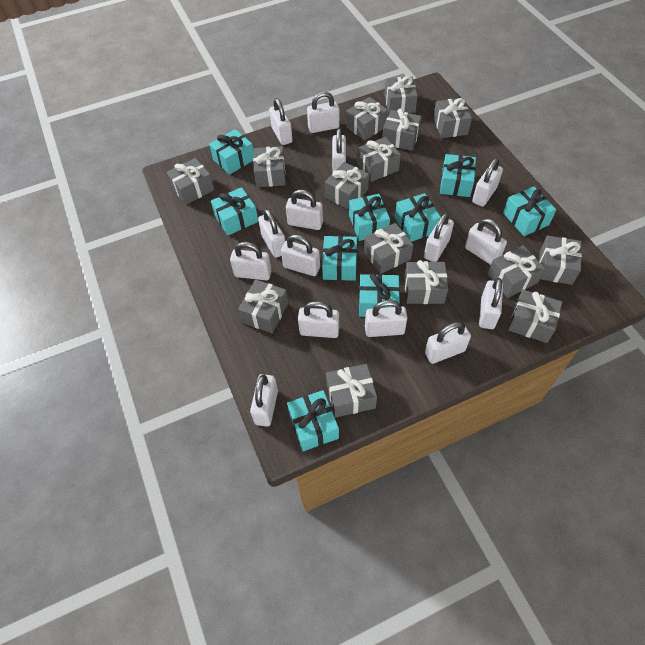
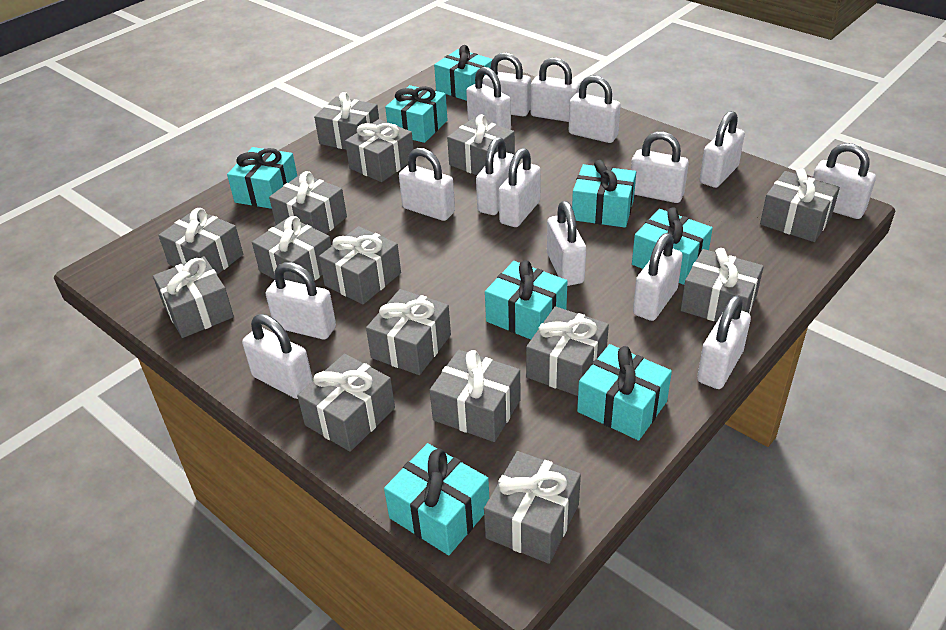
turquoise gift: [209,129,254,175] [211,187,258,235] [287,390,339,451] [322,236,357,281] [349,194,390,241] [359,273,400,317] [395,193,441,242] [440,154,476,197] [503,187,556,236] = 9 -> [227,147,297,209] [384,443,489,555] [385,85,447,143] [434,45,493,101] [485,260,567,339] [572,160,636,228] [577,344,672,441] [632,207,713,285] = 8

